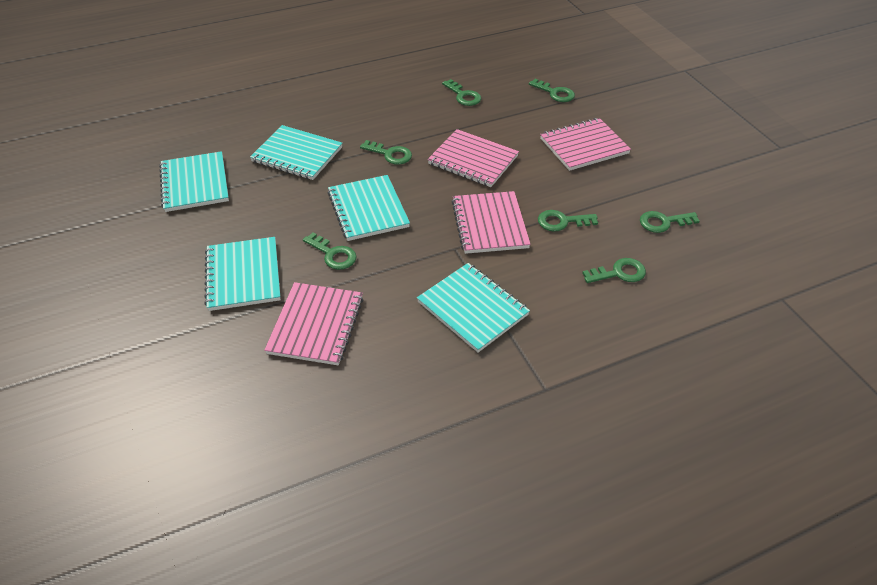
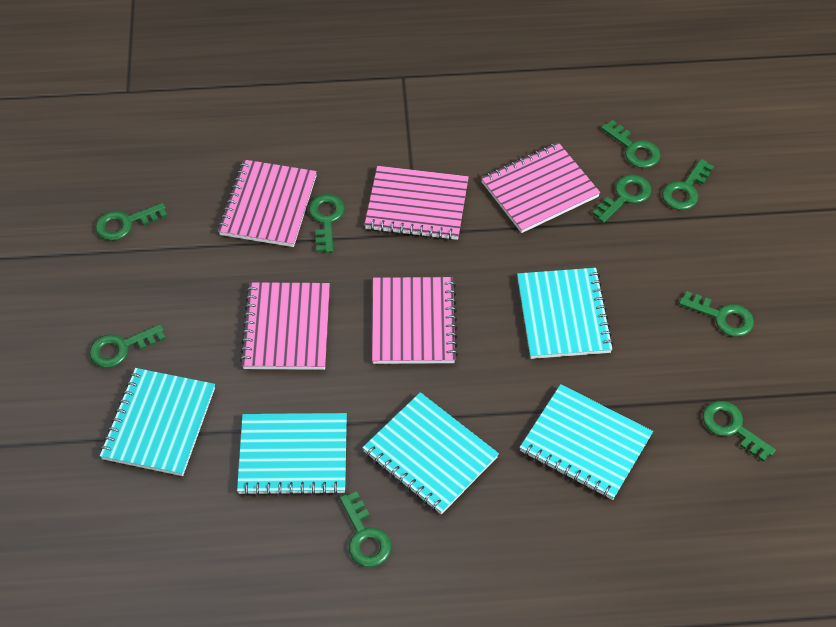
green key: [303,232,357,270] [360,140,412,165] [442,79,481,106] [529,79,575,102] [538,210,598,231] [582,258,646,283] [640,211,700,233] = 7 -> [89,324,166,368] [95,203,167,241] [308,194,345,253] [339,491,391,567] [592,174,651,223] [601,120,661,168] [662,159,714,210] [679,291,754,337] [703,401,776,462] = 9
pink notebook: [264,282,363,365] [427,129,519,187] [452,191,531,254] [540,118,631,171] = 4 -> [218,160,317,247] [240,282,330,370] [364,166,469,240] [372,277,458,364] [481,142,600,233] = 5

